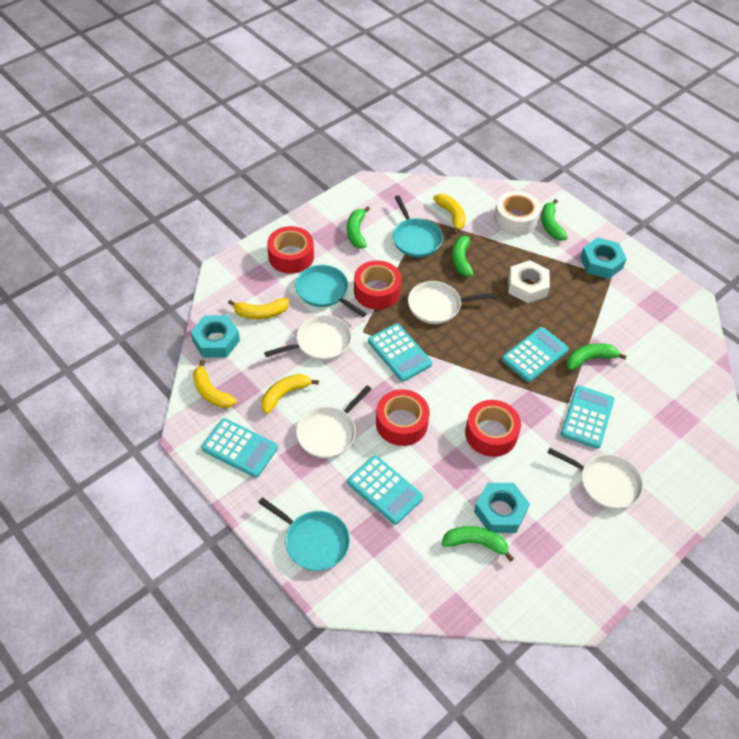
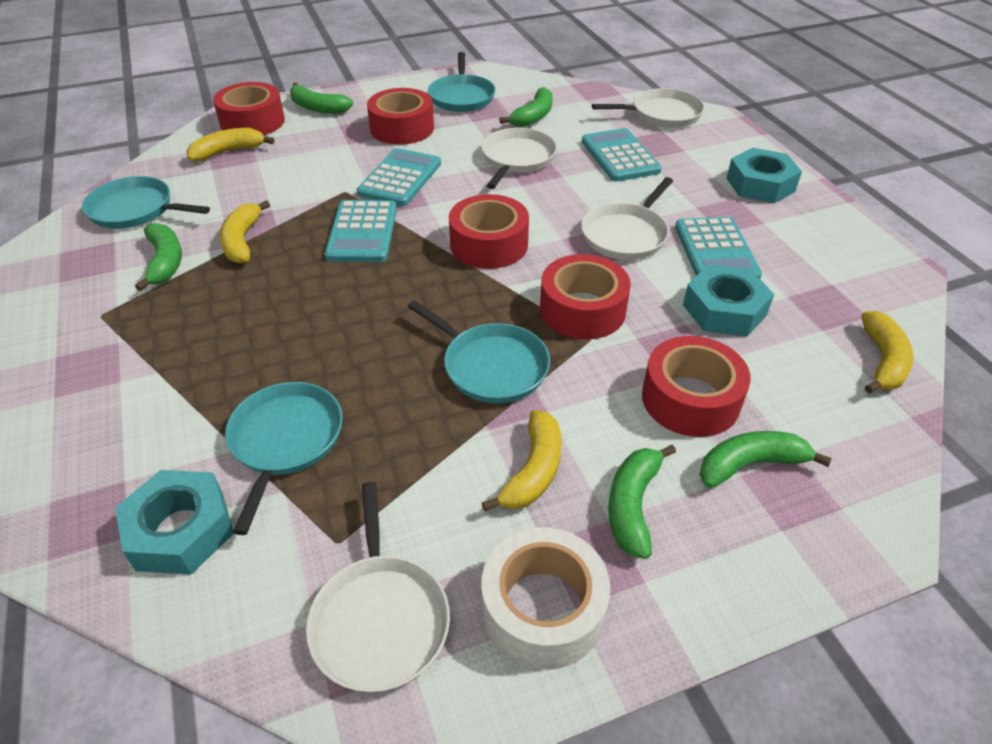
red tape: [267,226,314,274] [354,261,402,310] [376,389,430,446] [465,400,521,457] = 4 -> [213,82,285,135] [367,88,434,145] [449,194,529,269] [540,254,631,340] [642,336,751,437] = 5
turquoise calculator: [201,418,278,478] [347,456,423,525] [368,323,432,382] [502,327,569,382] [561,385,614,449] = 5 -> [325,200,397,262] [357,148,441,206] [582,128,662,181] [675,217,762,279] = 4
turquoise pan: [258,497,350,571] [295,265,367,317] [393,196,443,257] = 3 -> [82,176,210,229] [225,382,343,535] [408,300,550,403] [428,52,496,112] = 4
white nut: [508,260,550,303] = 1 -> none = 0

